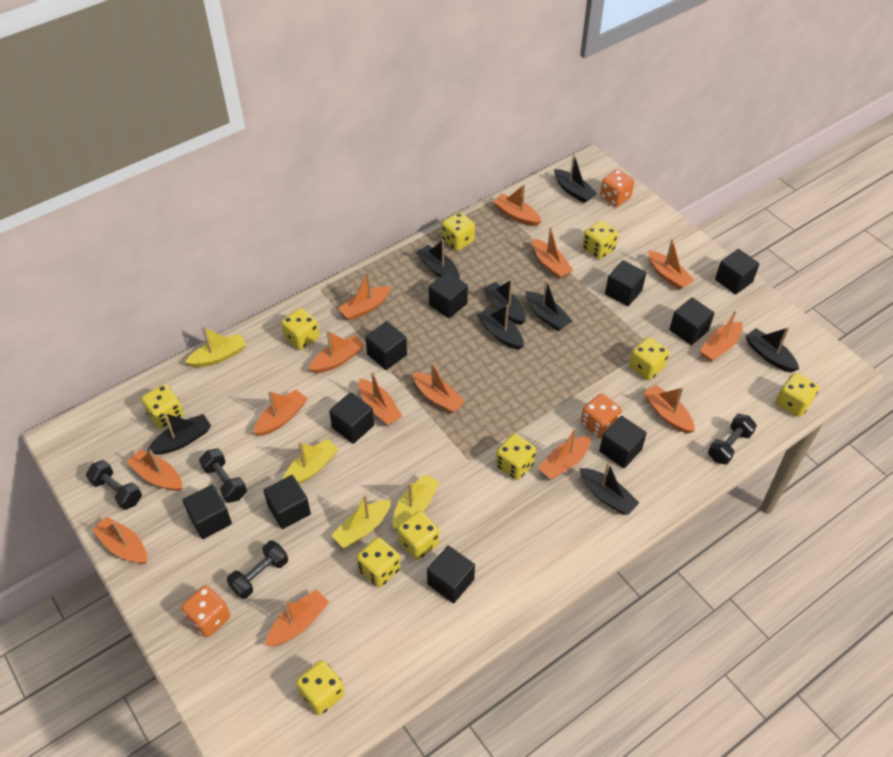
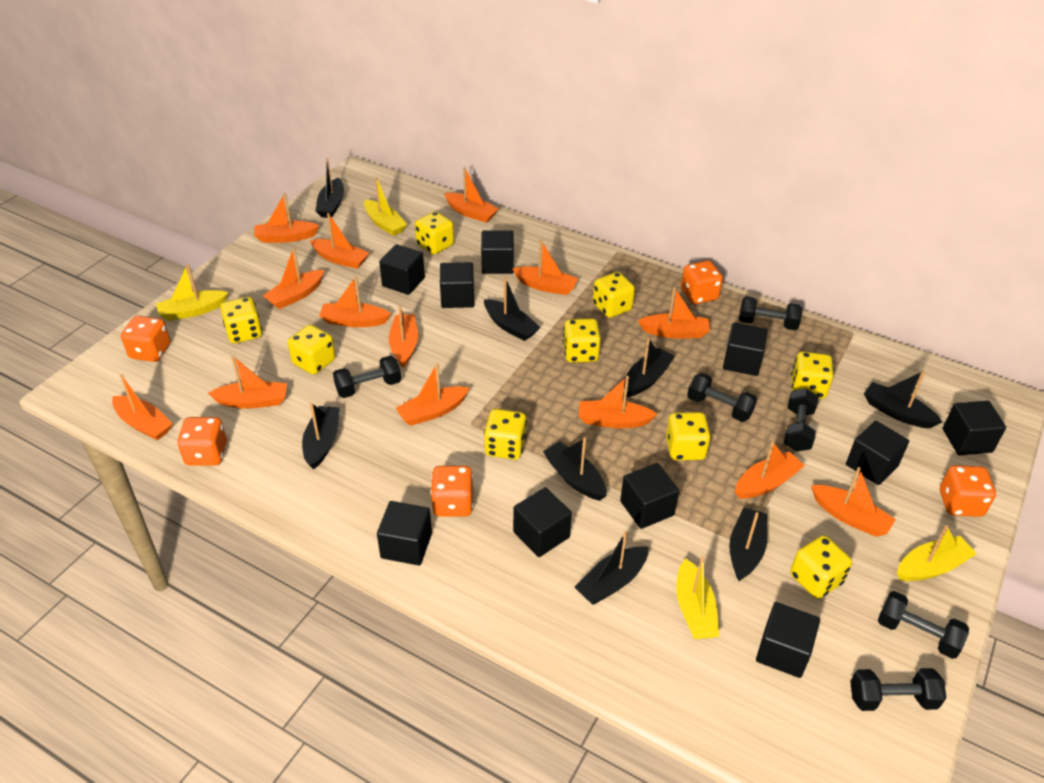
black dumbbell: [86,460,142,510] [199,448,247,503] [227,541,288,599] [708,414,757,465] = 4 -> [333,356,401,398] [687,373,757,422] [739,297,802,330] [784,388,818,452] [850,668,946,711] [878,591,969,659] = 6
orange dice: [181,585,230,637] [581,393,622,438] [600,169,634,207] = 3 -> [121,316,170,362] [177,417,227,466] [431,466,473,517] [681,260,723,304] [940,465,996,517] = 5
yellow dice: [141,384,184,429] [281,308,319,350] [296,660,345,715] [357,537,401,587] [397,511,440,560] [442,212,475,251] [496,434,536,480] [582,220,618,259] [629,337,669,380] [776,373,819,417] = 10 -> [220,297,262,343] [288,324,335,375] [415,211,454,254] [484,409,527,460] [563,318,601,363] [593,272,635,318] [666,412,711,461] [790,535,852,599] [791,351,833,399] = 9

